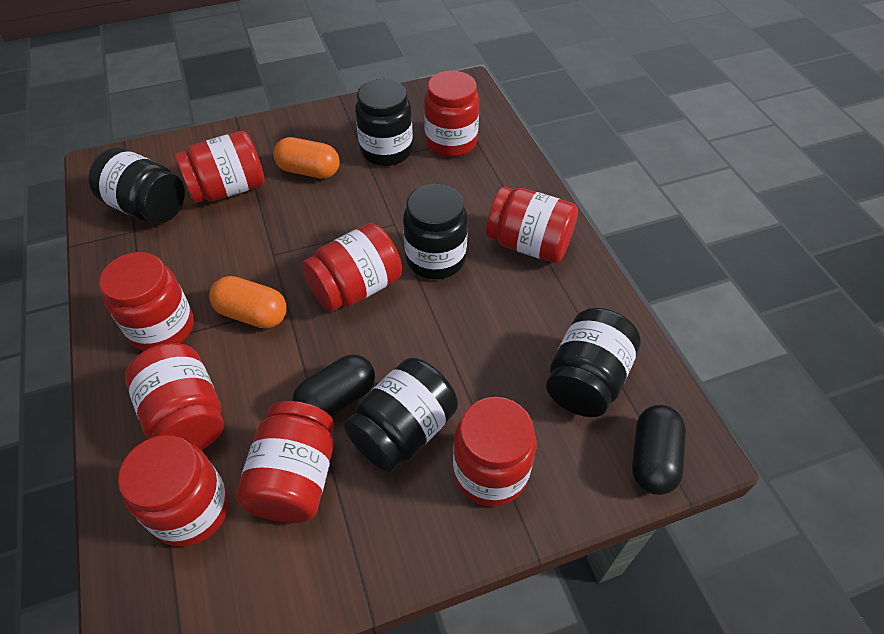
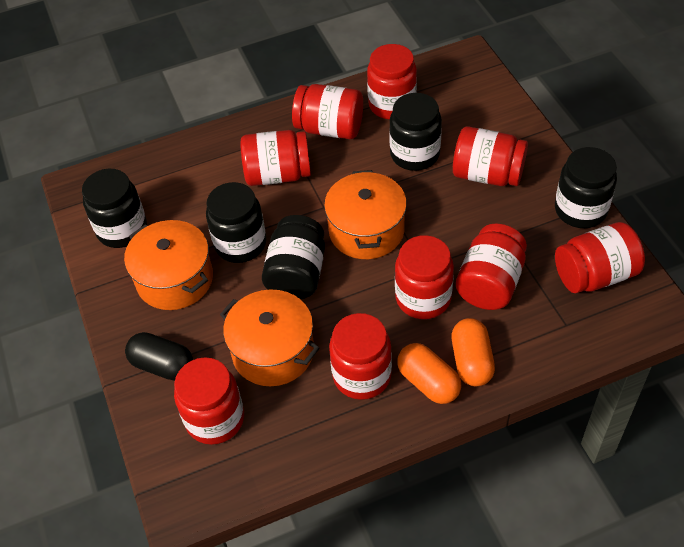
black capsule: [293,354,375,417] [632,405,686,495] = 2 -> [125,332,193,380] = 1
orange pot: none = 0 -> [124,220,213,310] [220,289,320,386] [324,170,407,259] = 3

